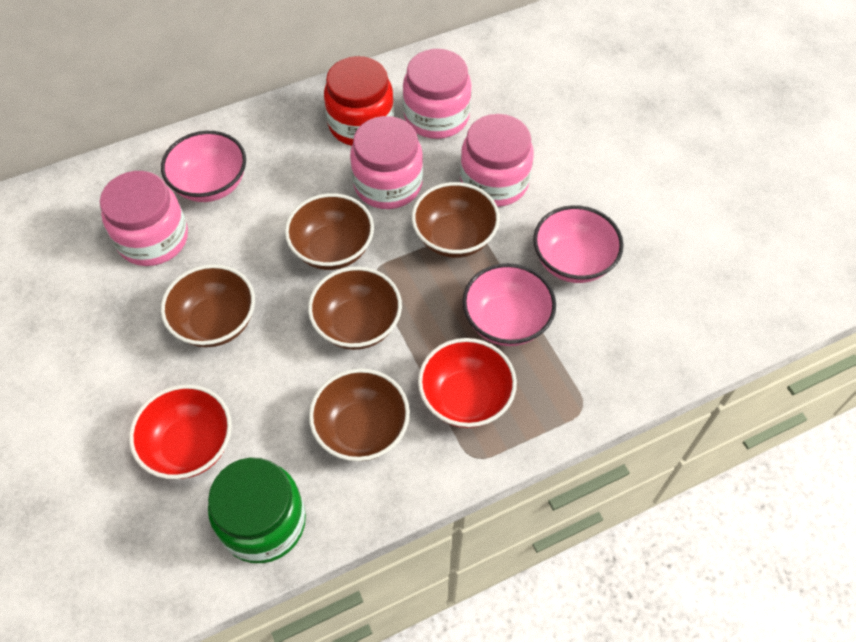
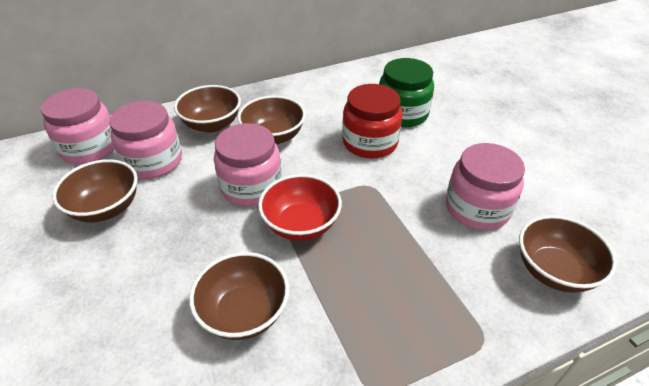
pink bowl: [161,131,246,202] [462,263,556,346] [533,205,624,283] = 3 -> none = 0
red bowl: [129,385,232,479] [418,338,517,428] = 2 -> [258,174,342,241] = 1

